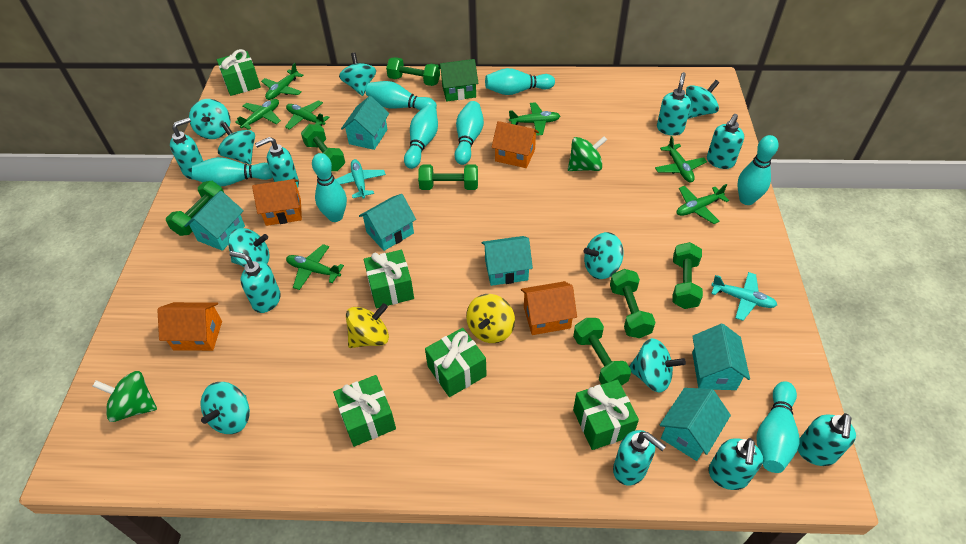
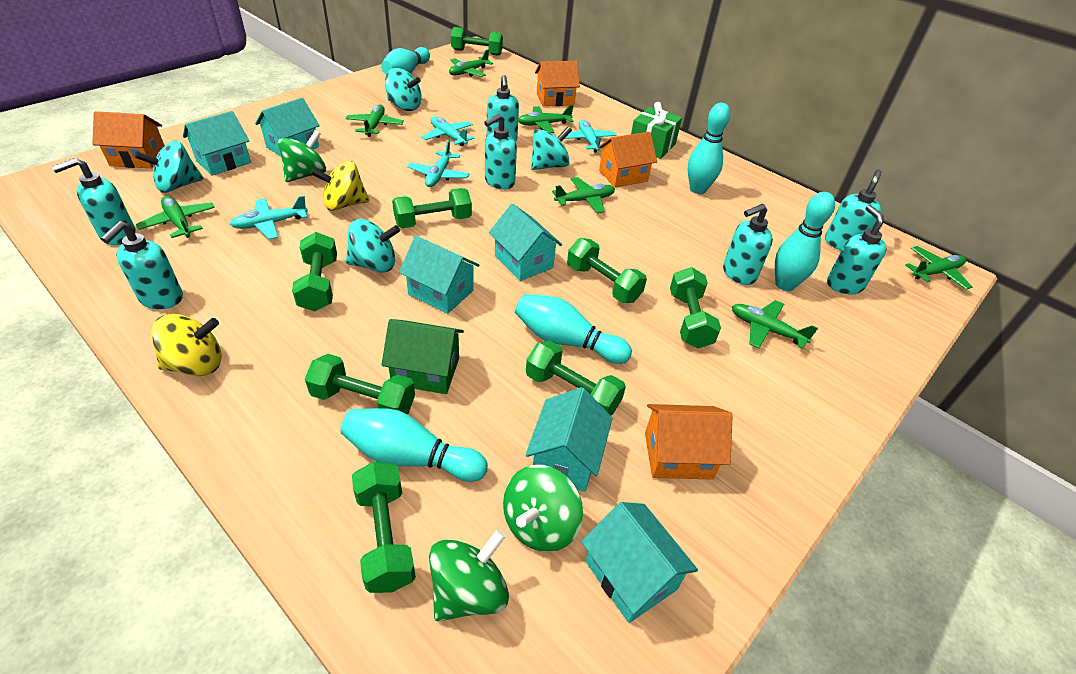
green dumbbell: [166,181,224,236] [301,124,345,171] [386,57,440,86] [418,165,478,190] [573,318,631,386] [610,269,656,338] [672,242,703,309] = 7 -> [292,232,337,311] [305,354,415,414] [352,462,416,593] [392,188,472,228] [451,27,503,56] [526,341,626,416] [567,238,647,303] [670,267,721,349] = 8
green gift: [217,49,261,96] [333,375,396,447] [364,250,414,309] [425,328,487,397] [573,380,639,450] = 5 -> [631,102,682,159] = 1
green spinning top: [92,371,157,422] [568,136,607,171] = 2 -> [278,130,326,182] [429,529,509,622] [503,465,583,552] = 3
turquoise bowling pin: [192,157,273,187] [312,153,347,222] [366,81,437,110] [404,105,438,169] [455,101,484,165] [485,68,555,95] [737,135,778,205] [756,381,799,473] = 8 -> [340,408,488,482] [381,47,430,75] [515,294,632,364] [688,103,730,194] [775,192,835,291] = 5
turquoise plane: [336,159,386,199] [711,272,777,321] = 2 -> [230,196,308,240] [407,140,470,187] [422,116,475,146] [565,120,616,153] = 4
turquoise soap dispenser: [170,118,203,180] [229,251,281,313] [255,137,299,188] [613,430,666,485] [657,72,691,136] [707,114,744,169] [708,438,763,490] [798,413,856,466] = 8 -> [52,158,135,245] [101,221,183,309] [484,113,517,189] [486,75,519,142] [723,204,773,285] [825,170,881,250] [827,205,887,294] = 7
turquoise spinning top: [189,99,231,139] [201,382,250,434] [218,122,255,165] [228,228,269,267] [339,52,376,96] [583,232,624,279] [629,338,686,392] [686,80,719,119] = 8 -> [135,141,204,192] [346,219,400,272] [385,68,422,111] [531,126,572,170] = 4

